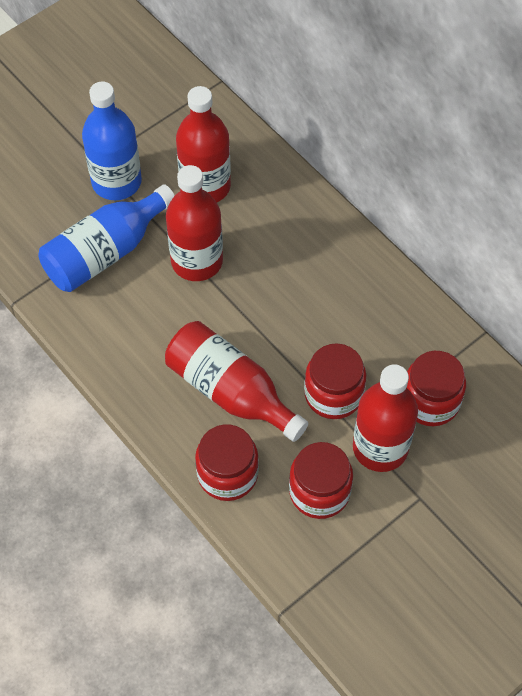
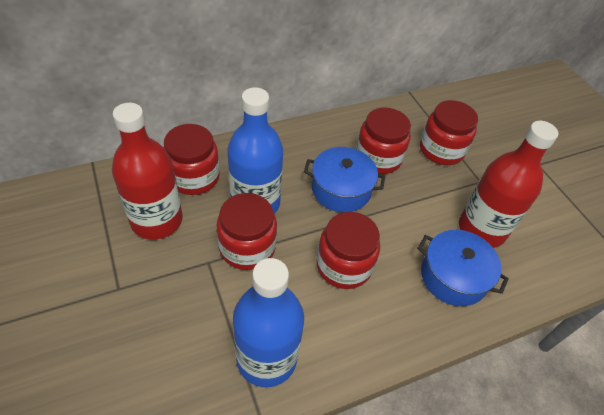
blue pot: none = 0 -> [304,147,385,212] [417,230,509,306] = 2
red bottle: [165,321,308,442] [166,165,223,281] [176,86,231,202] [353,364,418,472] = 4 -> [112,103,183,240] [459,121,558,248] = 2
red jar: [195,425,259,501] [289,442,353,519] [304,343,366,419] [407,351,466,426] = 4 -> [164,124,220,195] [217,193,277,270] [317,212,380,289] [356,107,411,174] [420,100,478,165] = 5

